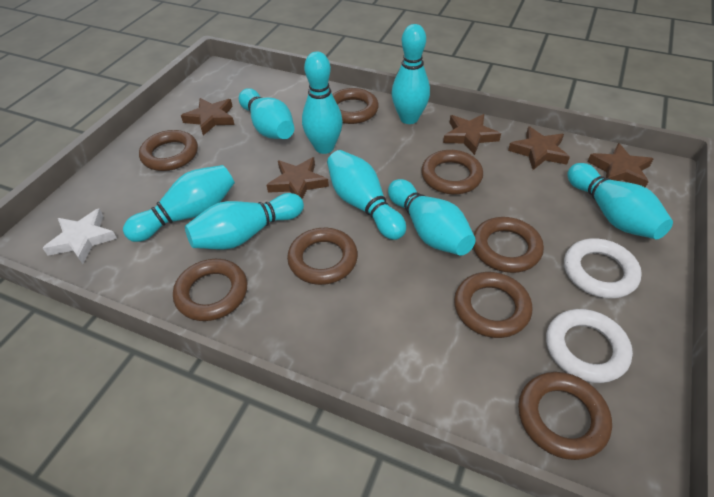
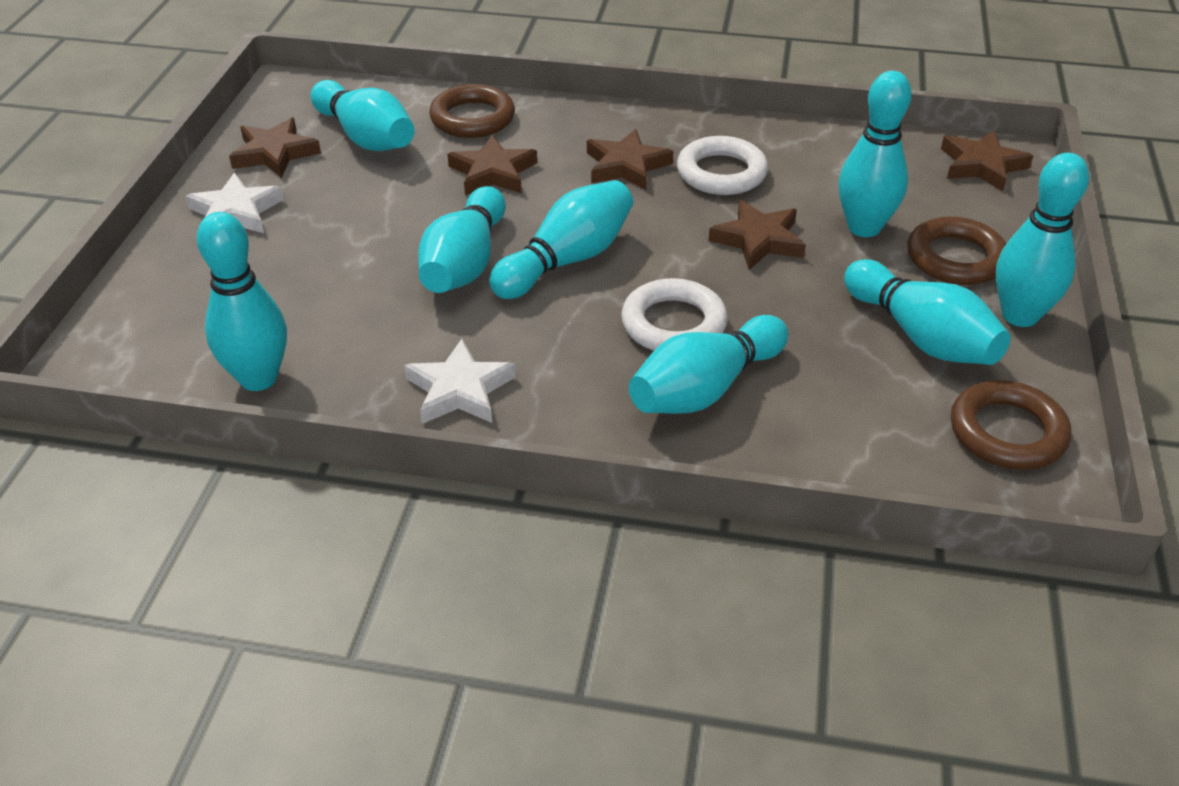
brown ring: [139,130,198,171] [173,259,247,321] [287,228,358,285] [332,88,379,124] [421,150,483,194] [454,272,532,338] [473,217,544,273] [518,372,612,460] = 8 -> [429,84,515,138] [907,217,1007,285] [951,380,1071,470] = 3
white star: [43,209,117,264] = 1 -> [186,173,284,233] [404,339,516,424] = 2

